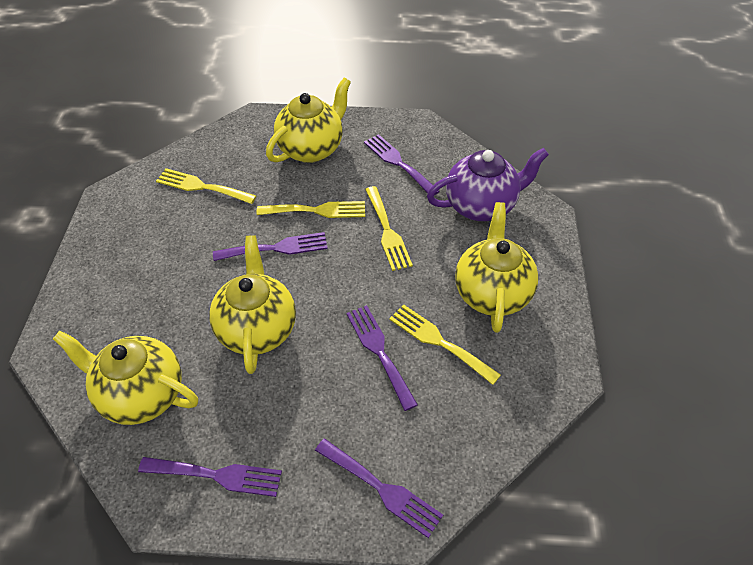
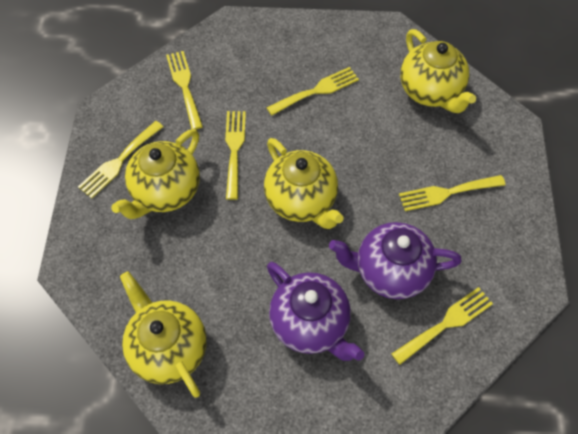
purple fork: [138,457,282,497] [213,232,328,261] [315,438,443,538] [346,305,418,411] [364,134,440,195] = 5 -> none = 0
purple teapot: [427,148,549,221] = 1 -> [267,262,364,361] [329,222,462,299] = 2
yellow fork: [156,168,256,204] [257,201,365,218] [365,186,413,271] [389,304,501,385] = 4 -> [78,121,163,198] [166,51,203,130] [225,111,246,200] [266,67,359,116] [392,287,493,365] [399,175,506,211] = 6

